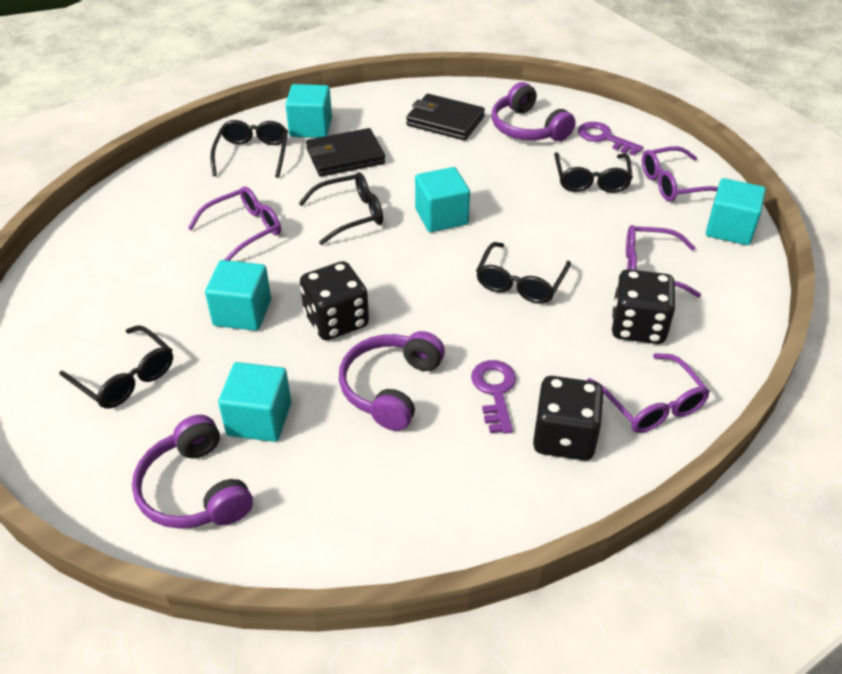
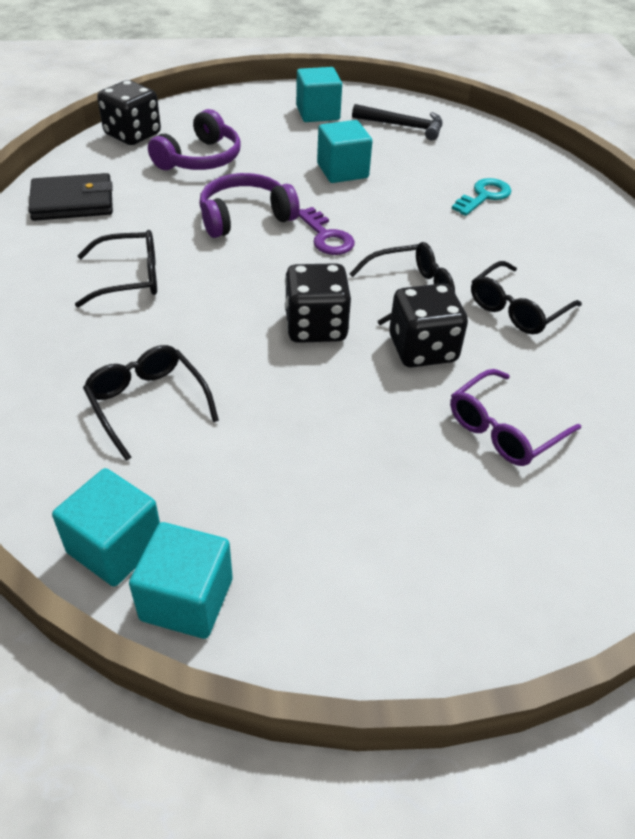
black glasses: [59,325,173,409] [210,120,288,178] [299,172,383,245] [476,242,571,304] [554,152,633,193] = 5 -> [75,230,157,308] [83,345,219,461] [349,242,455,325] [471,261,582,334] = 4
black hammer: none = 0 -> [352,104,442,140] = 1
black wallet: [306,128,386,177] [406,94,485,140] = 2 -> [28,173,113,221] = 1
purple glasses: [188,186,281,261] [587,353,710,433] [626,225,701,297] [642,146,718,202] = 4 -> [450,369,581,466] = 1
purple headphones: [132,415,253,529] [339,331,445,431] [492,82,576,141] = 3 -> [148,109,241,170] [199,173,300,238] = 2
purple key: [471,360,516,434] [578,122,644,156] = 2 -> [299,207,355,255] = 1
turquoise cube: [205,260,271,331] [218,362,291,442] [285,84,332,138] [415,167,470,232] [706,178,766,245] = 5 -> [52,468,160,587] [129,522,233,639] [296,67,342,122] [317,120,372,183] = 4
turquoise key: none = 0 -> [452,178,511,216] = 1

